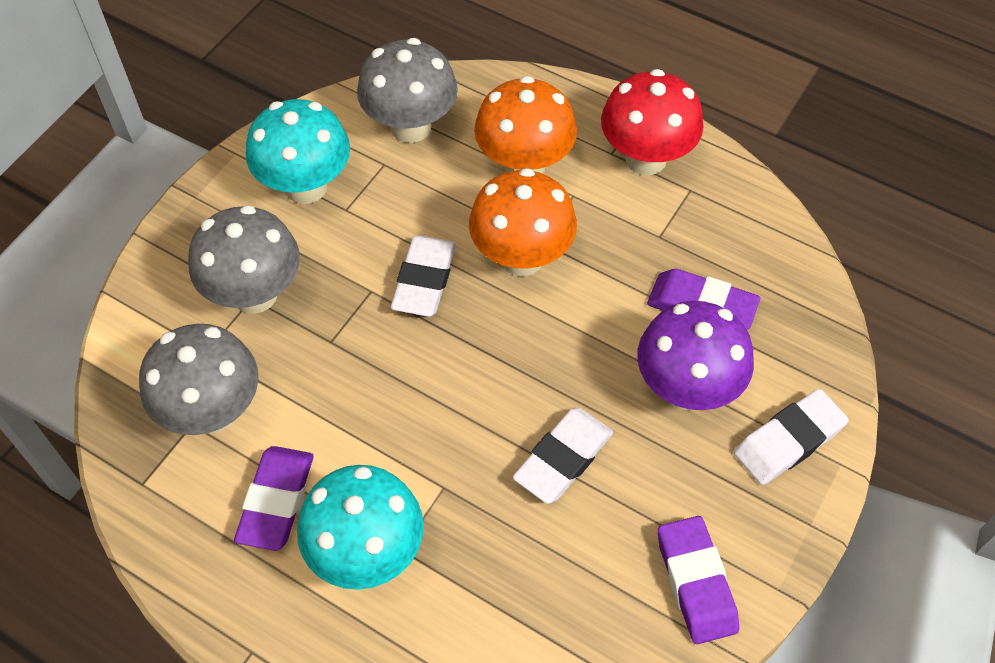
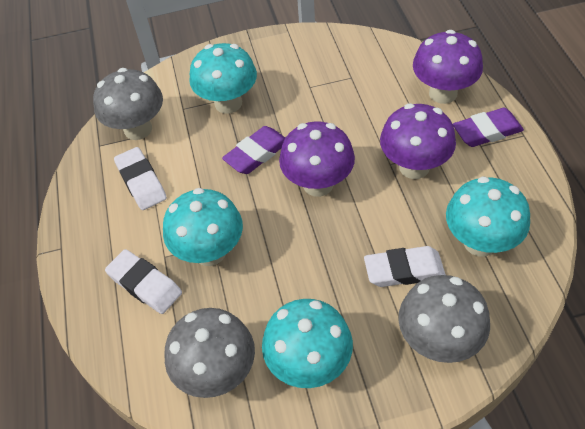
orange mushroom: [469,168,577,276] [474,76,577,174] = 2 -> none = 0
purple eraser: [234,446,314,551] [647,269,760,330] [658,516,739,644] = 3 -> [222,126,285,174] [453,108,524,147] = 2
purple mushroom: [637,301,754,410] = 1 -> [279,121,355,197] [380,103,456,179] [413,30,483,104] = 3
red mushroom: [601,69,704,175] = 1 -> none = 0
turquoise mushroom: [246,99,350,204] [297,465,424,590] = 2 -> [163,188,243,266] [189,43,257,114] [262,299,353,388] [446,177,530,257] = 4

